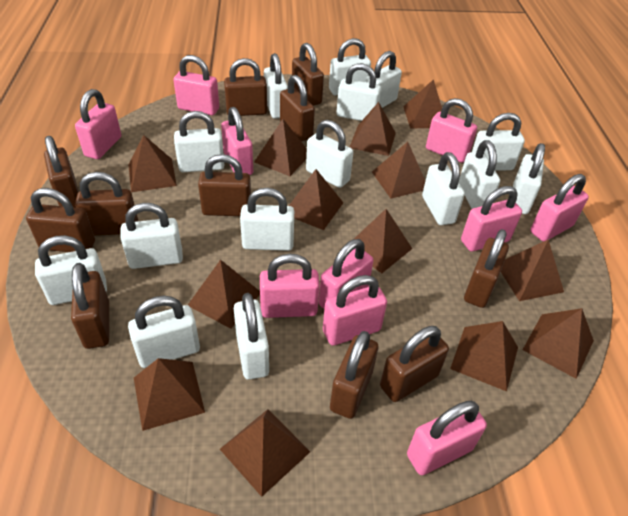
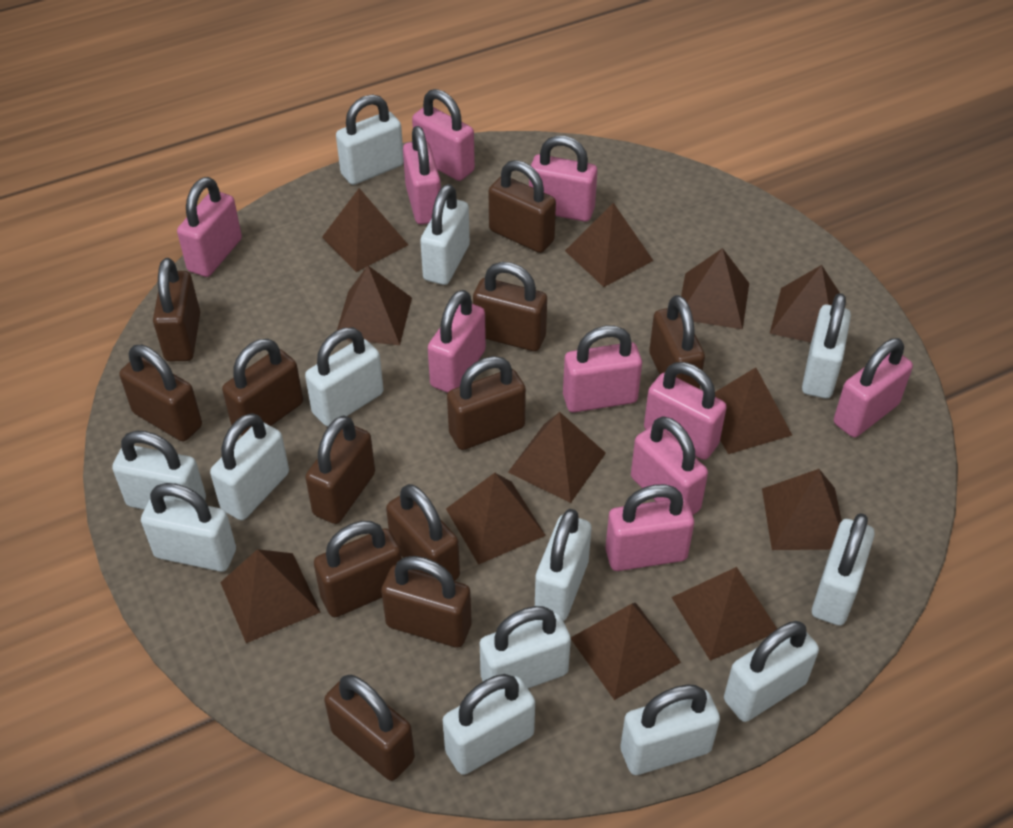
brown padlock: [26,188,95,252] [44,136,79,208] [71,263,109,349] [75,172,138,236] [198,154,251,216] [224,58,267,116] [280,75,315,141] [292,43,324,106] [330,331,378,419] [380,326,449,402] [464,229,509,308] = 11 -> [119,345,202,441] [153,258,200,361] [222,339,303,436] [305,415,375,524] [314,521,402,617] [324,674,415,781] [381,556,472,648] [386,484,460,581] [447,356,526,450] [473,262,547,351] [489,160,556,253] [649,295,705,389] = 12
brown pyramid: [128,135,177,192] [134,358,205,431] [188,259,260,329] [220,409,310,497] [254,119,307,176] [289,169,343,230] [350,102,396,156] [354,209,412,273] [372,142,425,199] [403,79,442,128] [450,321,518,391] [501,240,564,301] [523,308,594,379] = 13 -> [220,549,321,643] [322,188,408,272] [337,265,412,345] [446,473,546,565] [508,412,606,503] [565,203,653,287] [571,603,681,700] [671,567,777,661] [681,248,749,329] [715,367,792,454] [762,469,842,550] [770,265,840,343] = 12
white padlock: [35,235,107,305] [120,203,183,269] [128,296,200,368] [174,111,224,172] [234,293,269,380] [240,188,294,251] [264,53,288,119] [306,120,353,188] [329,38,371,95] [336,63,381,121] [365,51,402,108] [422,152,465,225] [459,140,500,209] [472,113,525,171] [513,143,545,214] = 15 -> [112,431,206,510] [141,483,236,572] [210,413,289,520] [305,328,384,427] [336,94,404,185] [420,184,470,285] [443,674,535,775] [480,606,571,688] [535,509,592,621] [620,685,720,775] [724,621,819,722] [802,293,851,399] [812,513,875,626] = 13

